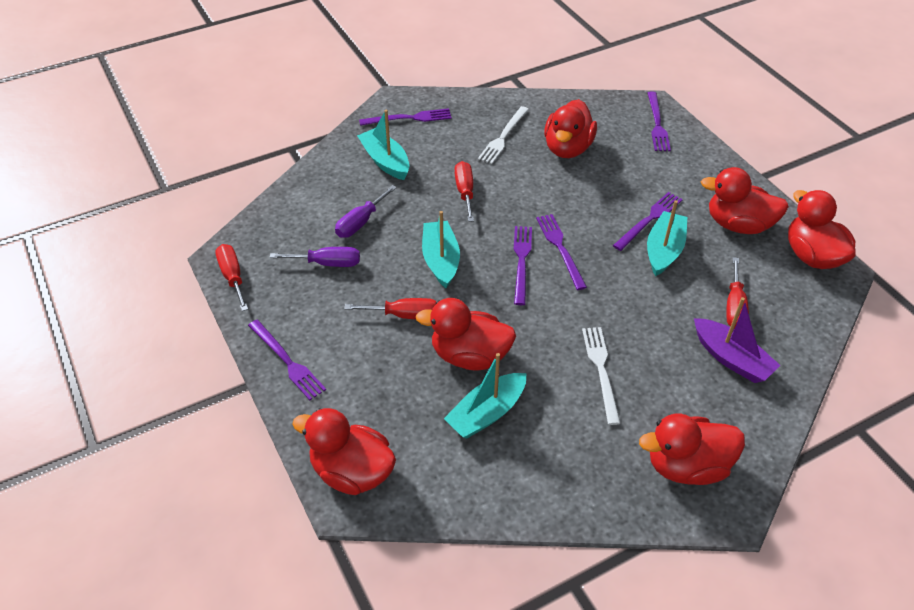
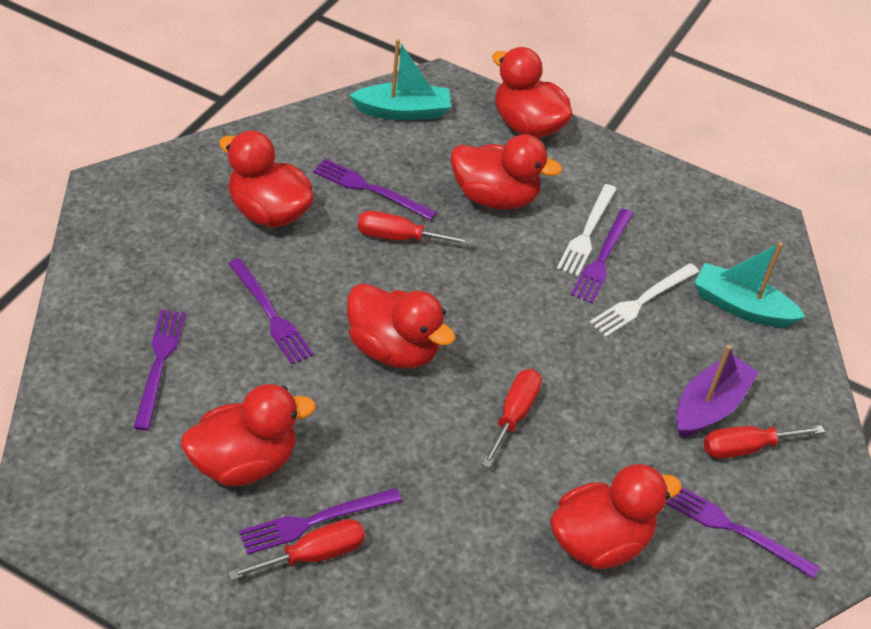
purple screwdriver: [270,247,360,267] [335,185,397,238] = 2 -> none = 0
turquoise boat: [357,110,409,180] [422,211,460,288] [444,353,527,439] [647,200,687,276] = 4 -> [349,39,451,120] [694,242,805,327] = 2

